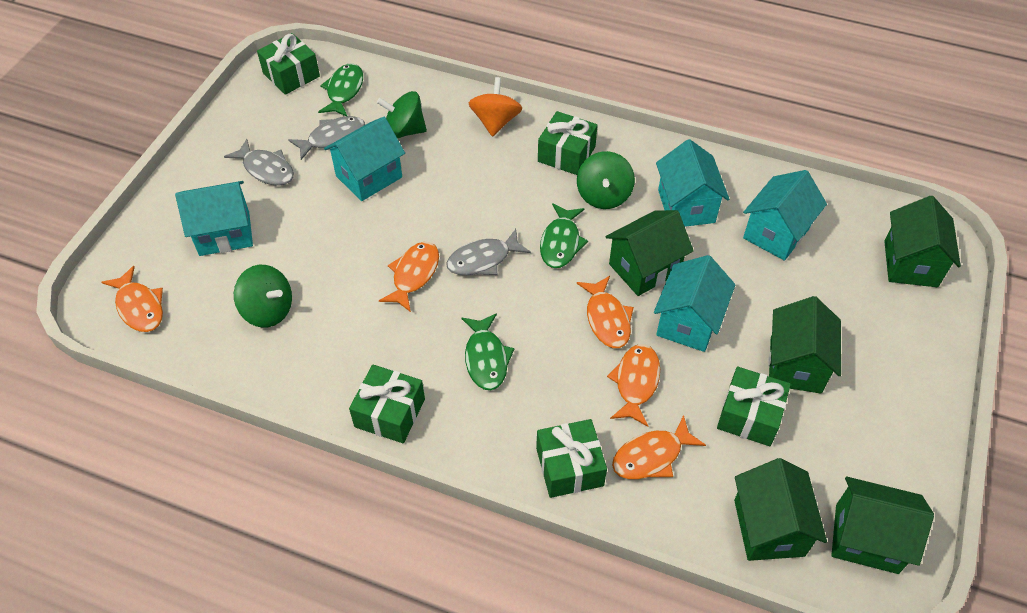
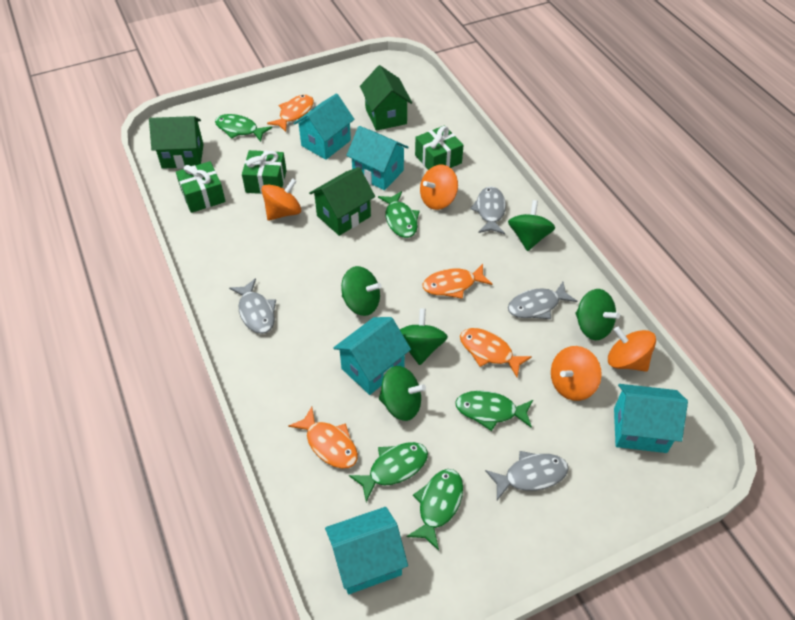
green fish: [318,63,363,116] [461,313,515,390] [540,203,588,268] = 3 -> [215,114,272,142] [349,442,428,502] [378,191,420,238] [406,469,463,550] [455,391,533,431] = 5
green gift: [257,33,320,95] [349,364,425,443] [536,419,607,498] [538,111,598,175] [717,366,791,446] = 5 -> [176,161,226,213] [242,150,287,194] [415,125,464,170] = 3
green house: [606,210,694,296] [734,458,827,561] [768,296,841,394] [831,477,934,574] [884,196,961,287] = 5 -> [149,116,204,169] [309,167,375,236] [360,65,412,131] = 3
green spinning top: [234,265,292,328] [377,91,427,139] [577,151,635,209] = 3 -> [341,266,382,316] [379,366,426,421] [400,308,448,365] [508,200,555,251] [575,289,620,340] = 5
grey fish: [224,139,294,186] [288,116,365,160] [446,229,531,275] = 3 -> [229,278,276,334] [470,186,506,234] [485,451,568,500] [508,282,577,319] = 4
orange fish: [101,266,163,332] [379,242,439,312] [577,276,634,348] [607,344,660,427] [612,415,706,479] = 5 -> [267,94,314,132] [288,407,358,469] [423,264,492,299] [460,328,532,377] = 4
orange spinning top: [469,77,522,137] = 1 -> [261,178,301,221] [420,165,458,210] [551,346,602,401] [608,327,656,372] = 4

